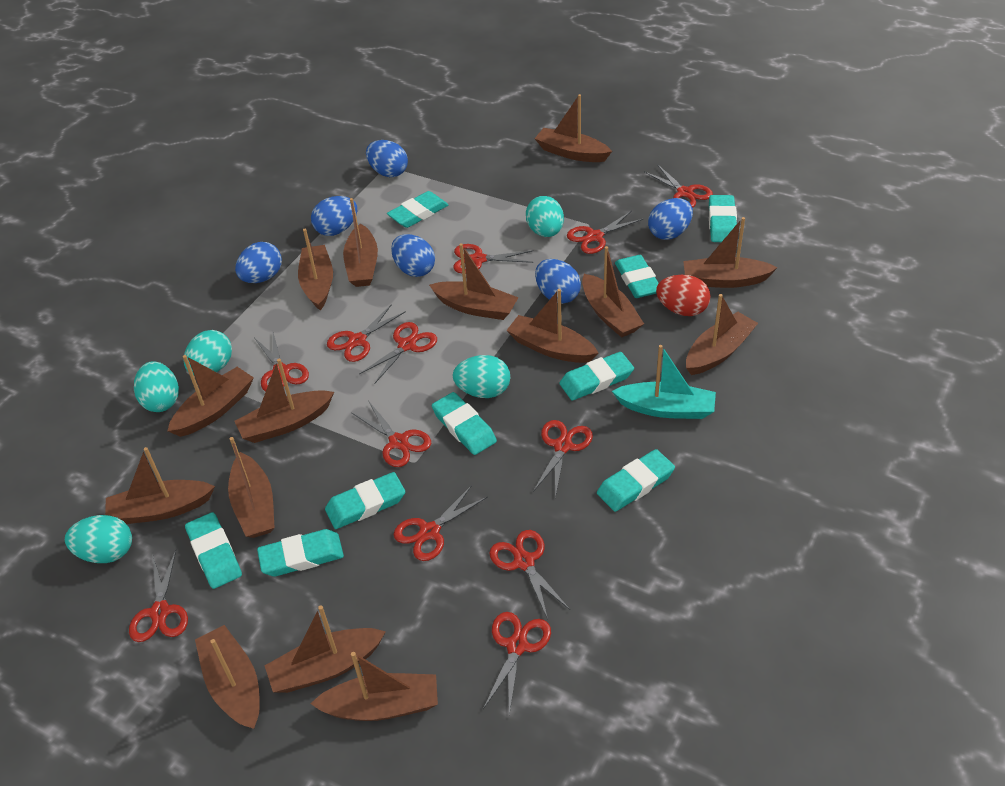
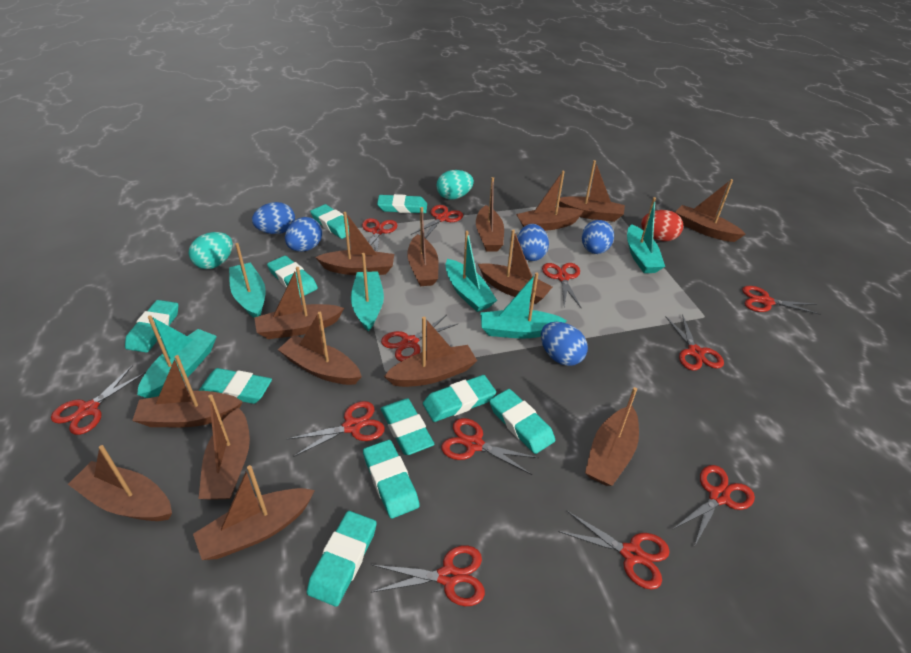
blue egg: [235,242,282,283] [311,196,357,236] [366,140,408,177] [391,234,435,277] [535,259,581,304] [648,198,693,240] = 6 -> [252,202,295,234] [285,217,322,252] [517,224,549,261] [541,322,588,366] [582,220,614,254] = 5
turquoise boat: [612,345,716,419] = 1 -> [137,315,217,398] [229,243,266,318] [351,253,384,331] [445,231,497,312] [480,272,567,339] [627,197,665,273] = 6
turquoise egg: [65,515,132,563] [134,361,179,412] [184,330,232,375] [453,355,510,398] [526,196,564,237] = 5 -> [189,232,233,269] [436,170,474,200] = 2
turquoise eraser: [185,512,242,589] [257,529,344,577] [325,472,405,529] [387,191,448,228] [432,392,497,455] [559,352,634,400] [597,449,675,512] [615,255,659,298] [709,195,737,242] = 9 -> [125,300,179,353] [199,368,272,404] [267,256,318,298] [307,511,377,607] [310,204,349,239] [363,440,420,518] [377,194,427,213] [380,398,434,455] [423,375,496,422] [489,389,555,454] = 10

